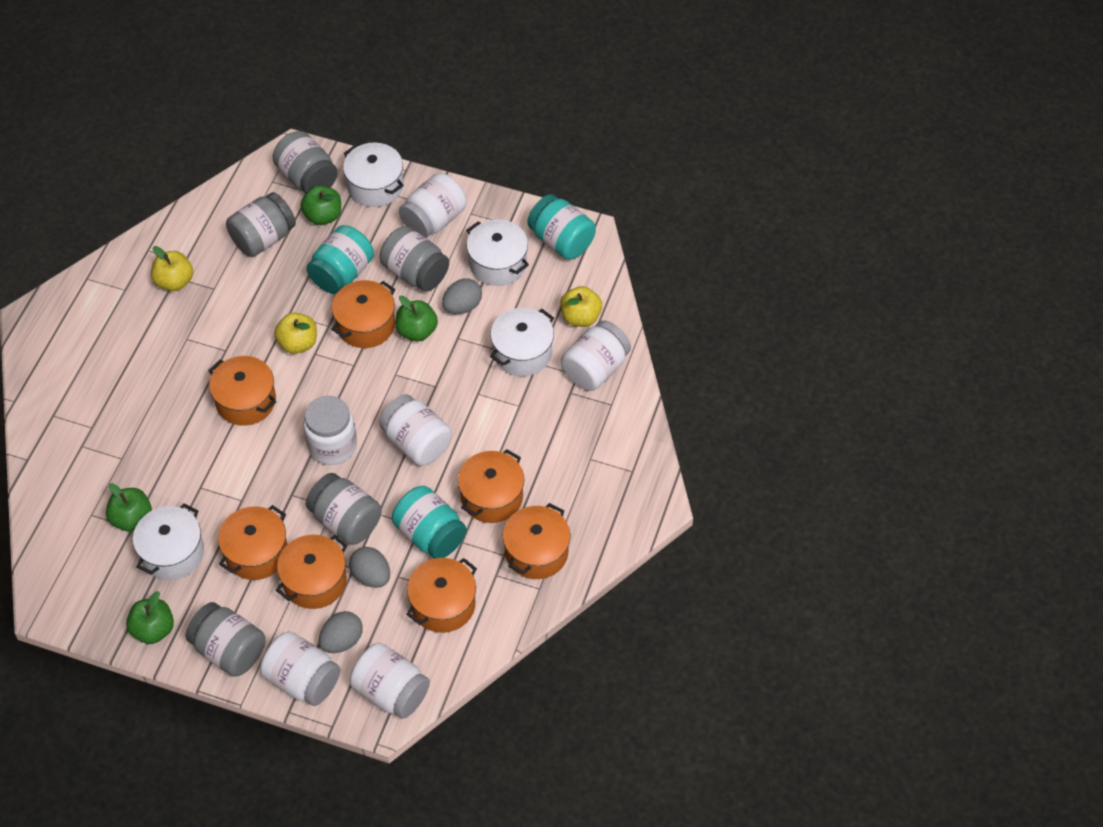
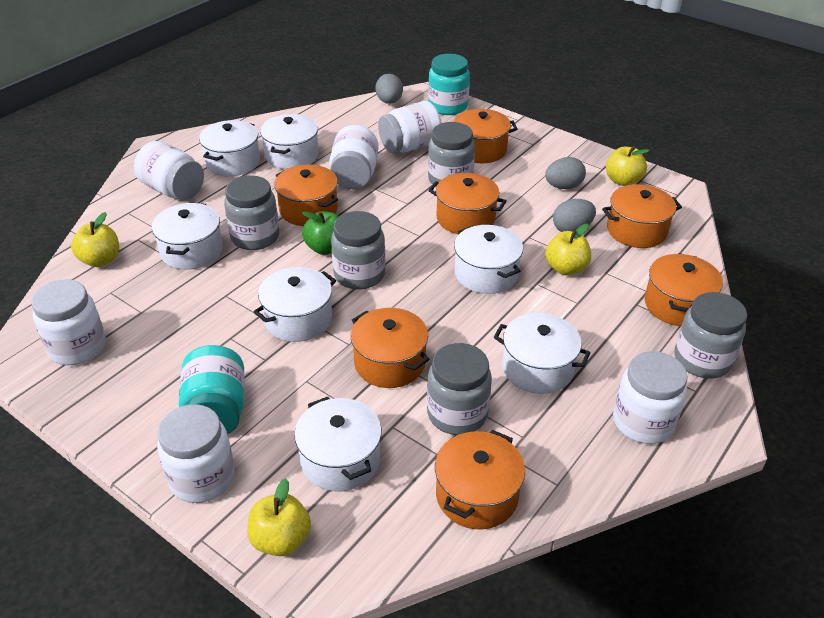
green apple: [106,483,152,532] [126,591,174,644] [301,186,341,225] [396,296,438,341] = 4 -> [302,211,339,255] = 1
turquoise jar: [306,225,374,294] [392,486,467,559] [527,194,596,260] = 3 -> [179,345,245,434] [428,54,470,115] = 2
white pot: [133,504,204,580] [343,143,404,207] [466,219,529,286] [490,308,554,376] = 4 -> [152,203,223,270] [199,120,260,177] [253,267,336,342] [260,114,319,169] [294,397,382,491] [454,225,523,294] [494,313,590,394] = 7
yellow apple: [151,246,193,291] [274,313,317,354] [560,286,602,327] = 3 -> [71,212,119,267] [247,479,311,556] [545,224,591,275] [606,146,650,186] = 4

